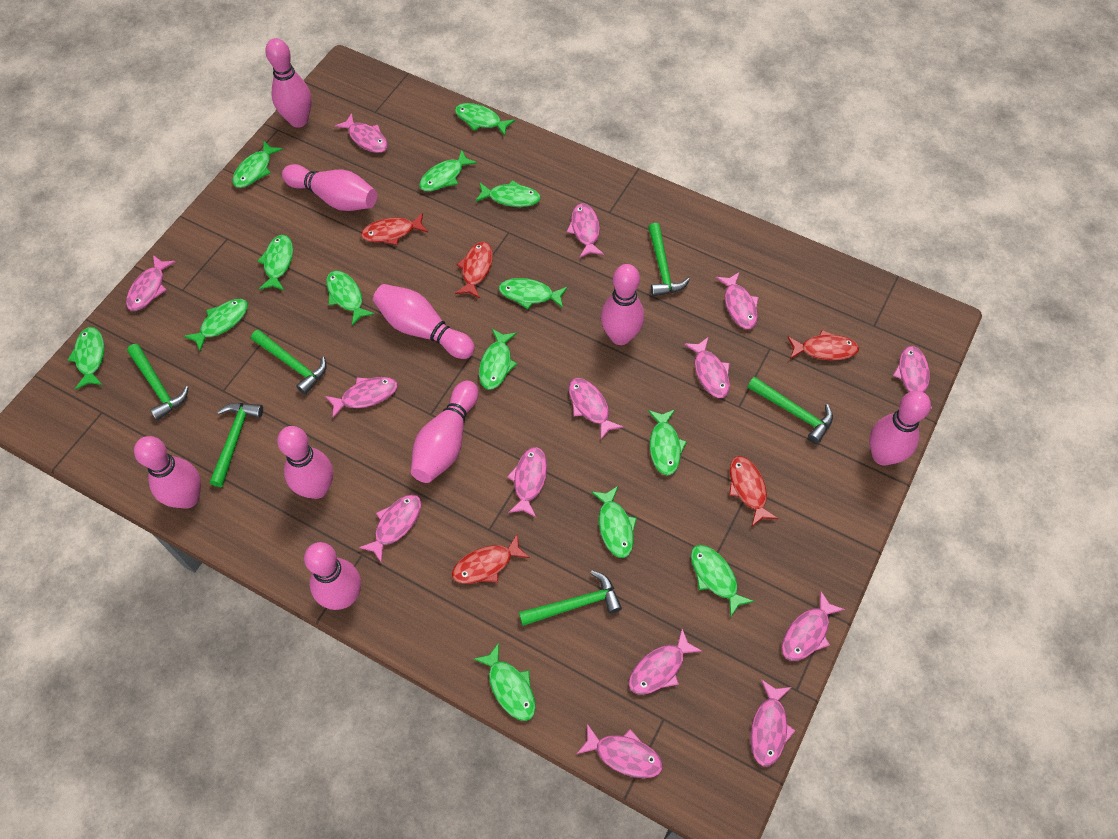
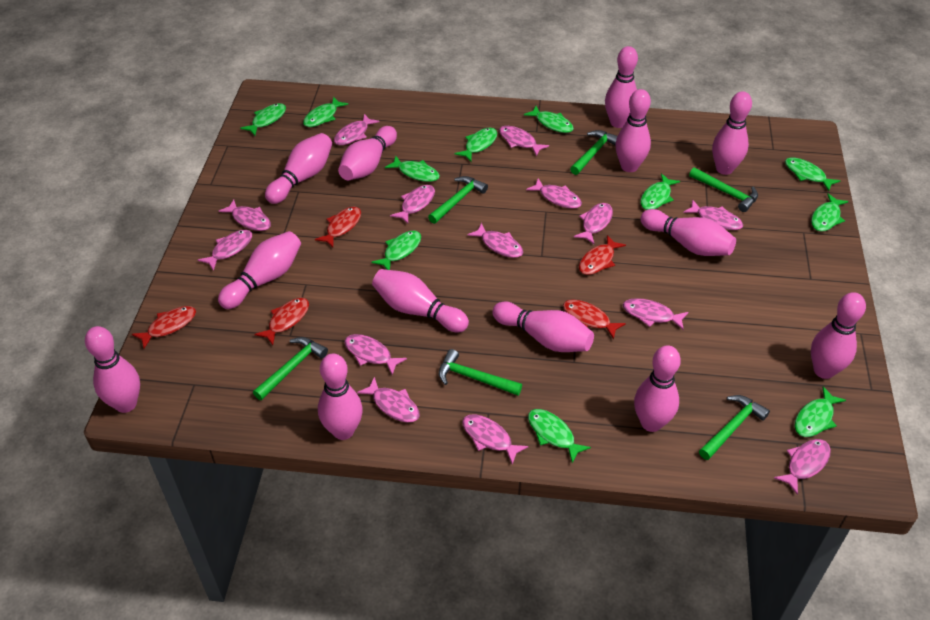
green fish: [68,327,104,389] [184,299,248,351] [232,141,283,188] [258,235,293,290] [326,271,375,326] [419,150,477,191] [455,103,515,136] [474,643,536,721] [475,180,541,207] [479,329,517,390] [499,278,568,309] [591,486,637,558] [648,410,687,476] [691,545,754,617] = 14 -> [240,103,286,136] [303,97,348,127] [371,230,421,270] [385,156,440,182] [455,128,497,161] [524,106,574,133] [528,409,591,463] [640,174,680,210] [785,157,840,191] [795,386,846,437] [811,193,849,232] = 11
pink bowling pin: [134,436,201,509] [265,38,312,128] [277,426,333,499] [282,164,377,211] [304,542,361,610] [373,284,475,359] [411,381,479,483] [601,264,644,345] [869,391,931,466] = 9 -> [85,326,140,413] [218,231,301,309] [265,133,332,204] [318,353,363,440] [338,126,397,180] [372,269,469,332] [492,301,594,352] [605,46,638,128] [615,89,651,172] [634,345,681,432] [640,209,736,256] [712,91,752,175] [811,292,866,379] = 13

